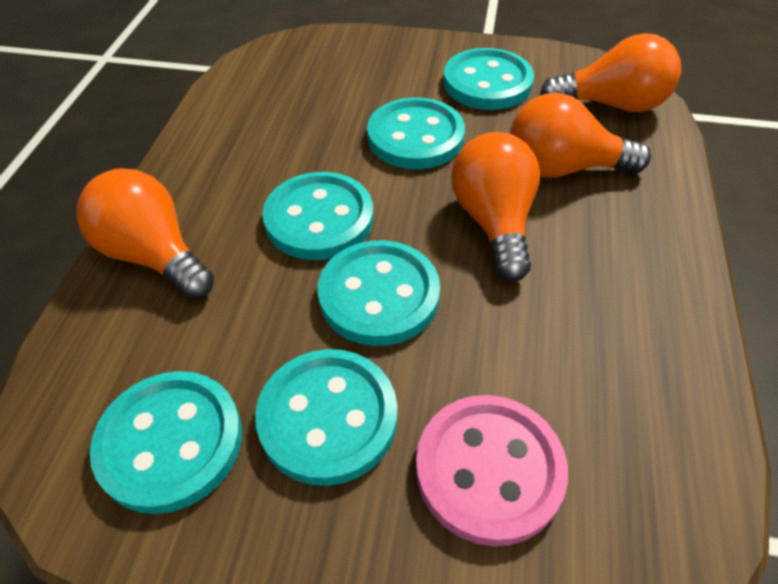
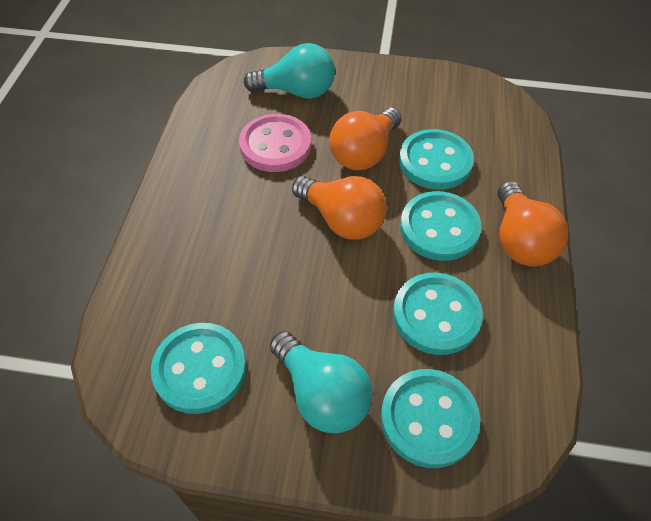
orange light bulb: [77,168,214,300] [451,132,540,282] [510,93,651,177] [540,33,681,112] = 4 -> [292,176,387,240] [330,108,402,170] [498,181,569,266] = 3
turquoise button: [90,371,242,514] [255,349,398,486] [262,172,374,260] [318,240,440,346] [367,97,465,169] [443,48,534,110] = 6 -> [151,323,246,414] [381,369,481,468] [393,273,483,355] [399,129,474,190] [400,191,482,261] = 5
turquoise light bulb: none = 0 -> [244,43,335,99] [270,331,373,433] = 2

